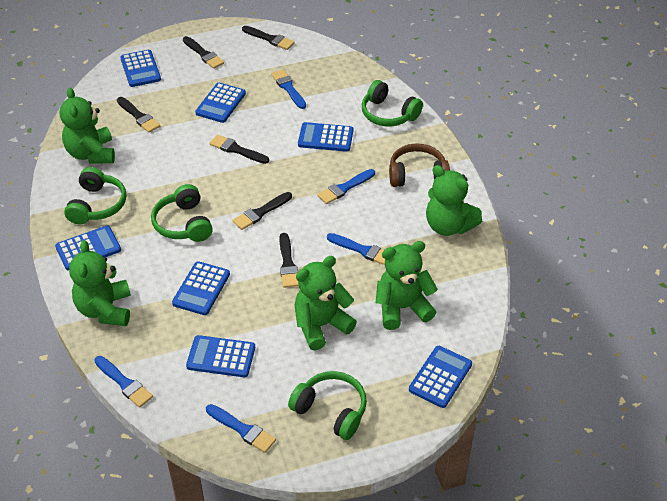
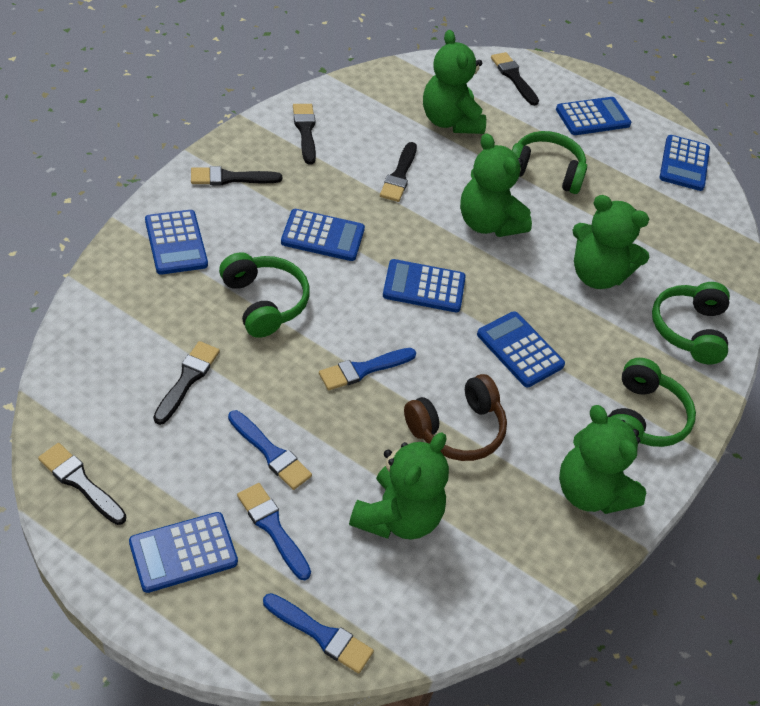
blue brush: [94,356,153,408] [206,404,276,453] [271,69,306,109] [317,169,375,204] [327,233,385,265] = 5 -> [228,410,312,490] [237,483,311,580] [263,593,374,673] [319,348,416,390] = 4

